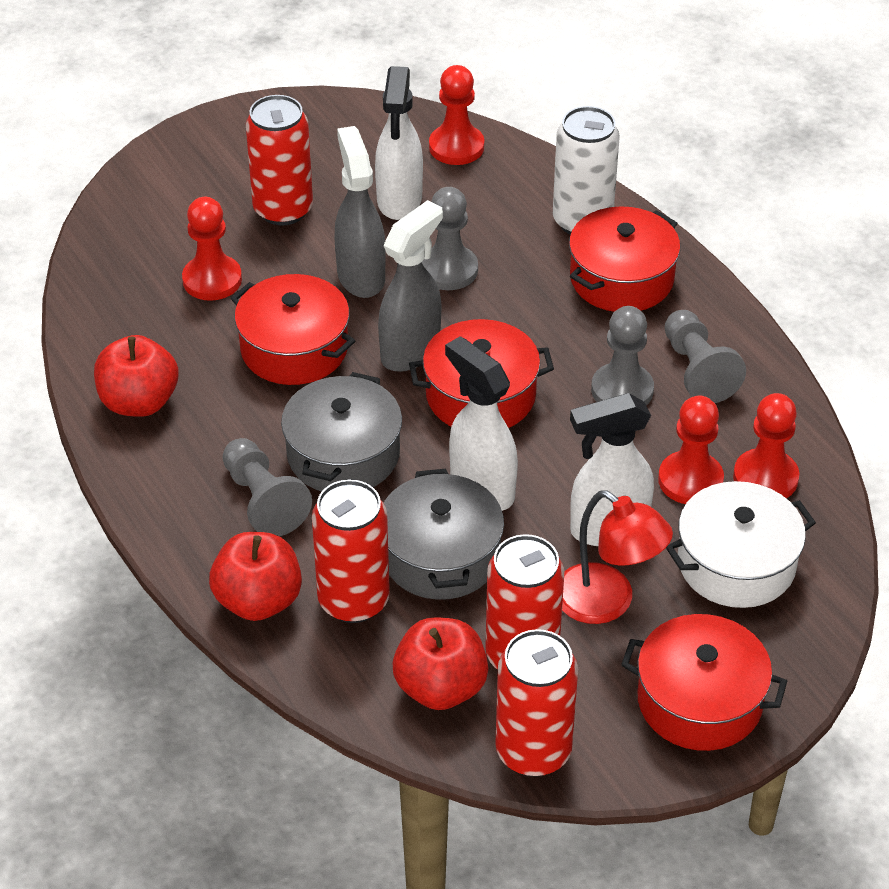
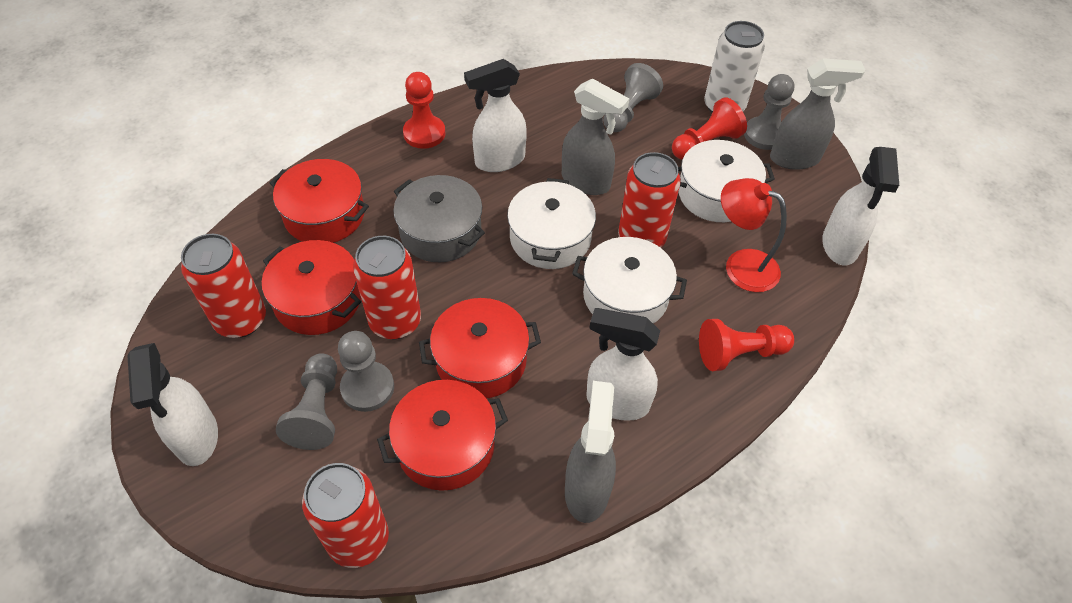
grey pot: [281,372,402,492] [384,469,504,600] = 2 -> [393,175,485,262] = 1
grey spray bottle: [334,126,386,298] [378,200,443,372] = 2 -> [562,79,629,195] [565,381,616,523] [770,58,865,170] = 3
red apple: [94,335,179,417] [209,532,302,621] [393,617,488,710] = 3 -> none = 0
red pawn: [182,197,242,301] [429,65,484,165] [658,396,724,504] [733,393,799,499] = 4 -> [403,72,445,149] [672,97,747,160] [699,319,794,371] = 3
white pot: [666,481,816,608] = 1 -> [507,178,596,269] [572,237,687,323] [678,140,775,222] = 3
white spray bottle: [375,66,423,220] [445,336,518,511] [570,393,654,546] = 3 -> [127,343,218,466] [464,59,527,172] [586,308,660,421] [822,147,899,265] = 4

